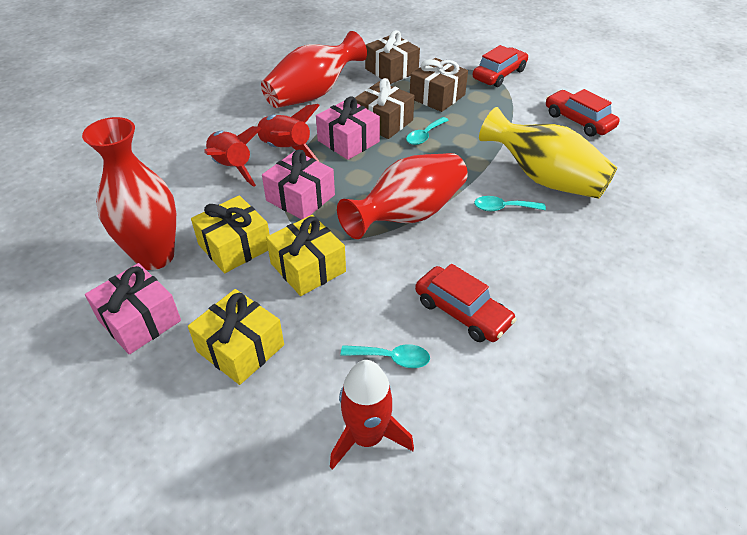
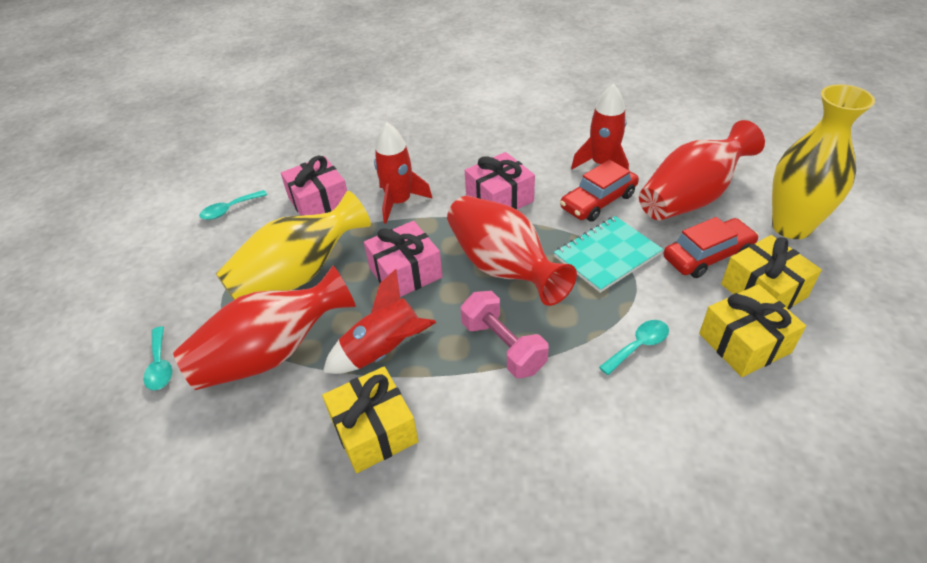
brown gift: [355,78,415,139] [365,30,420,84] [410,58,468,112] = 3 -> none = 0
pink dumbbell: none = 0 -> [461,291,549,378] = 1
red car: [415,264,517,342] [473,45,528,87] [546,89,620,137] = 3 -> [560,160,639,222] [663,217,759,278] = 2
turquoise notebook: none = 0 -> [554,216,663,293] = 1
yellow vase: [479,107,617,199] = 1 -> [216,191,371,300] [772,84,875,239] = 2

